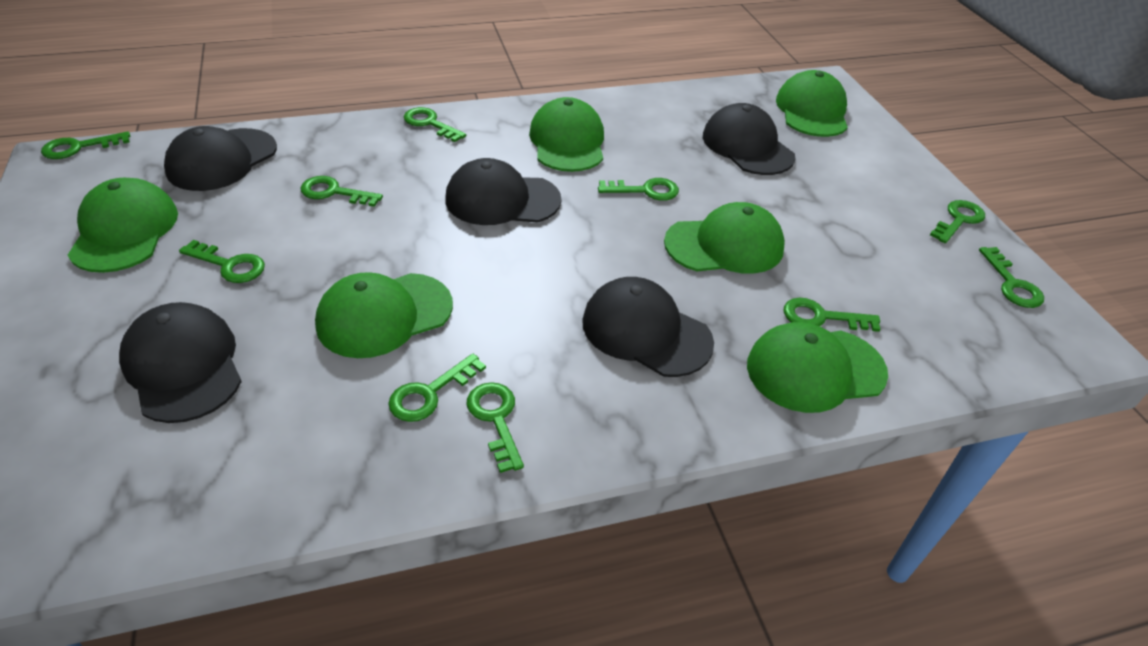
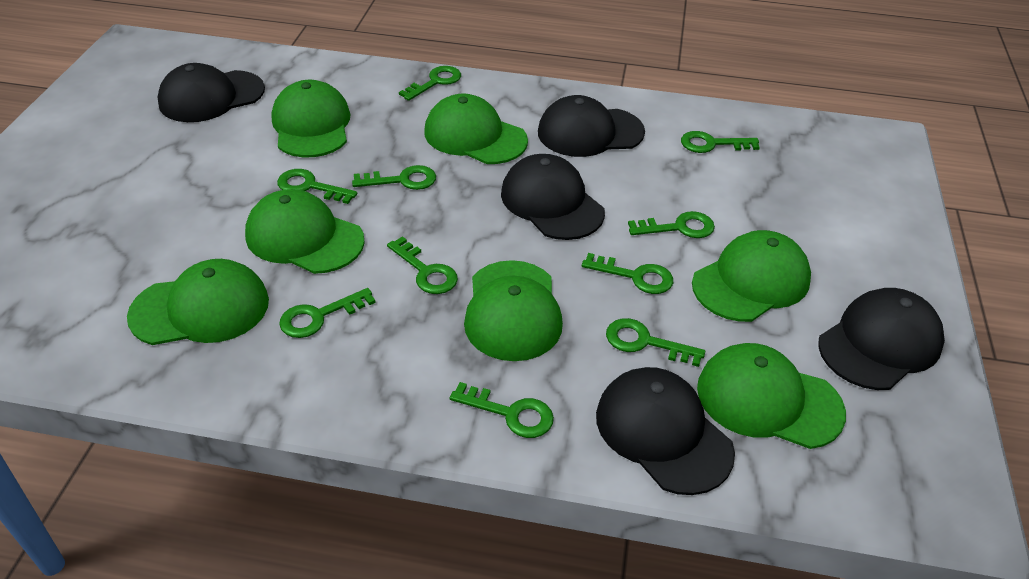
green cap: [68,178,178,273] [315,272,453,358] [529,97,604,172] [664,202,785,274] [747,322,888,413] [776,70,848,137] = 6 -> [127,259,269,345] [245,189,365,274] [271,80,351,157] [424,93,528,164] [464,260,563,361] [692,230,811,322] [697,343,846,449] = 7

